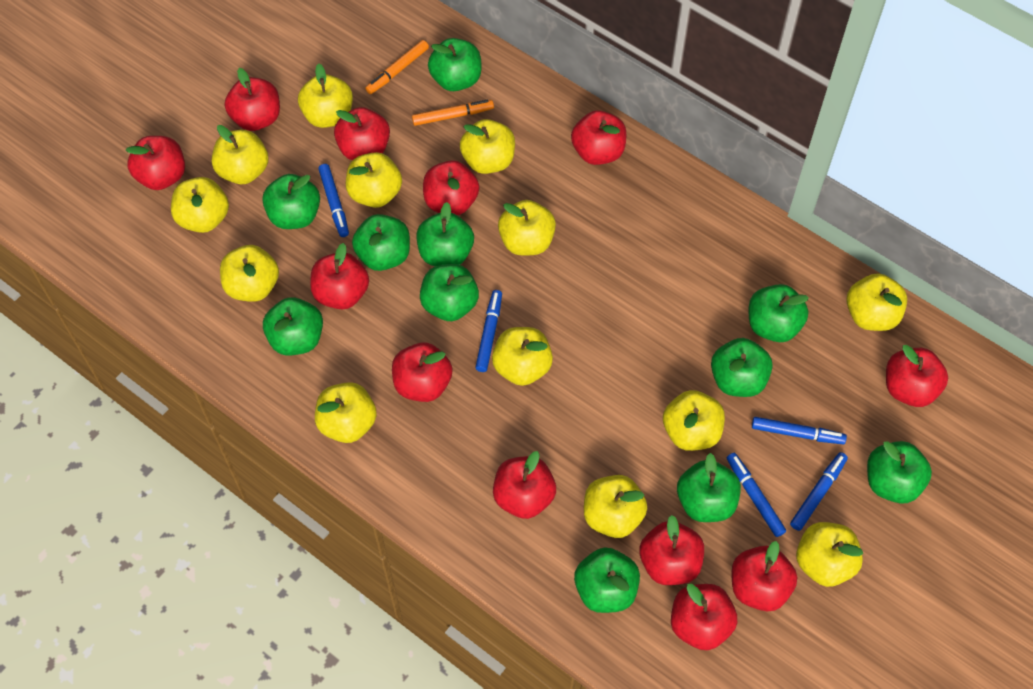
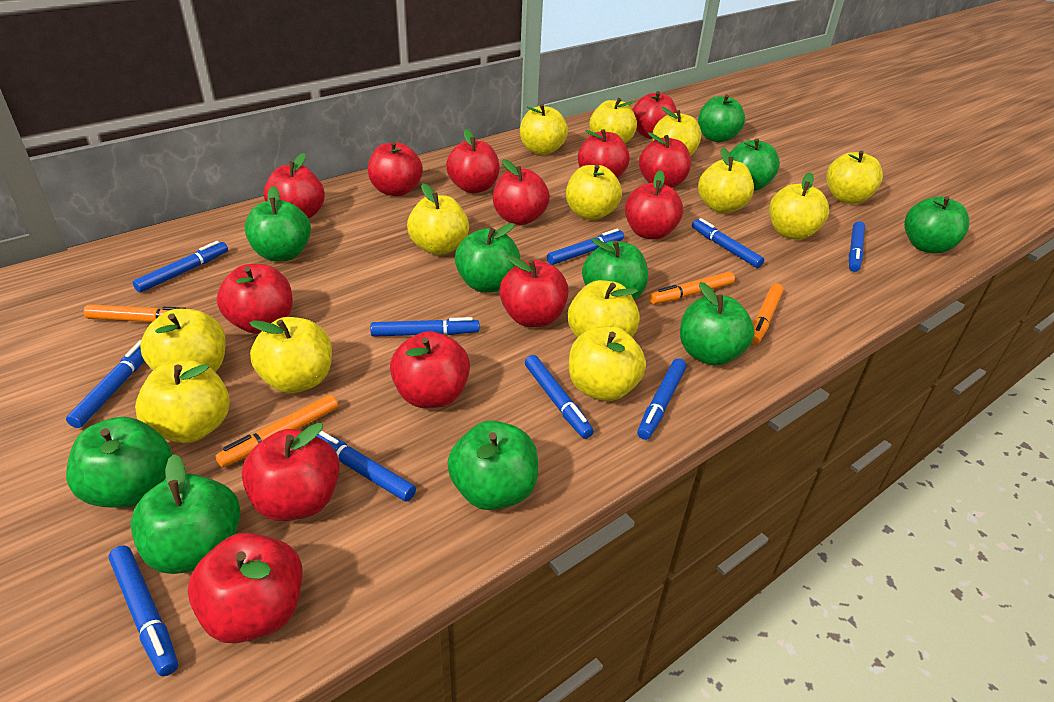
blue marker: [318,164,349,237] [475,290,502,372] [727,453,786,537] [752,417,847,444] [790,452,848,531] = 5 -> [66,340,144,428] [108,545,178,676] [132,241,228,293] [317,430,416,502] [370,317,480,337] [525,355,594,439] [547,229,624,265] [637,358,686,440] [692,218,764,268] [849,221,865,272] = 10
green apple: [262,174,320,229] [263,297,323,356] [352,214,410,271] [416,202,474,266] [420,264,479,321] [428,38,481,91] [574,547,640,613] [677,453,741,522] [711,338,773,397] [749,284,809,342] [867,441,932,504] = 11 -> [66,417,172,508] [131,454,241,574] [245,186,311,261] [447,421,538,510] [455,223,520,292] [582,238,648,300] [680,282,755,366] [698,94,745,142] [730,139,780,191] [904,196,969,253] = 10
orange marker: [365,40,429,94] [412,100,494,126] = 2 -> [84,305,186,322] [215,394,338,468] [649,272,735,304] [751,283,784,345] = 4
red apple: [126,136,185,190] [225,68,280,131] [310,243,369,309] [334,107,390,160] [392,343,453,402] [423,160,479,215] [493,451,556,519] [571,111,627,165] [639,515,704,585] [671,584,737,650] [731,541,797,611] [886,345,948,407] = 12 -> [188,533,303,644] [217,264,293,334] [242,423,340,521] [263,153,325,219] [368,141,423,196] [390,331,470,408] [446,129,500,193] [493,159,550,225] [499,255,569,327] [578,129,630,178] [625,170,683,240] [633,91,677,139] [639,132,691,188] = 13

